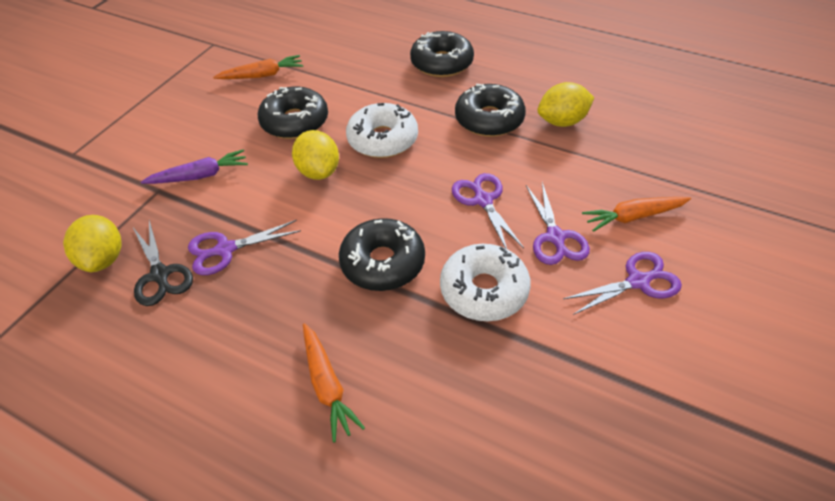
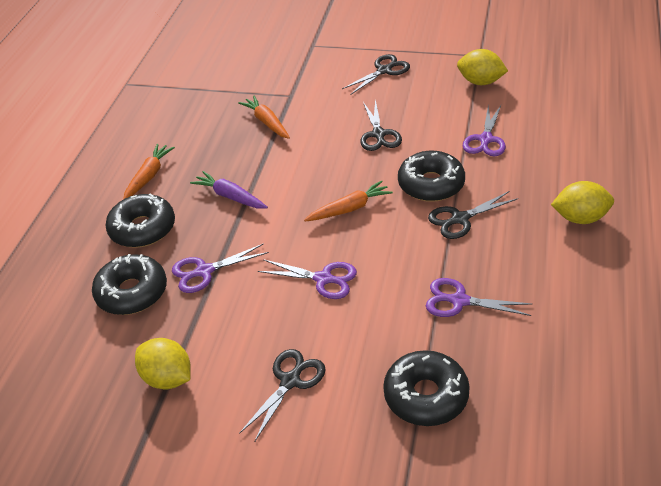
black scissors: [133,220,193,306] = 1 -> [239,349,326,442] [342,54,410,94] [360,99,402,151] [428,191,518,239] = 4
white donut: [346,103,418,158] [440,244,531,321] = 2 -> none = 0

